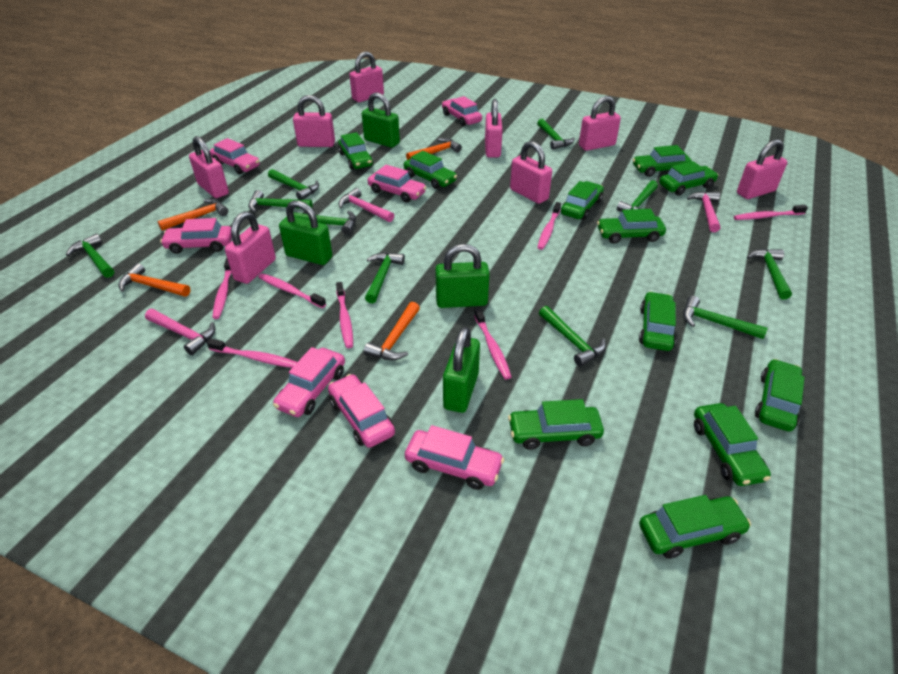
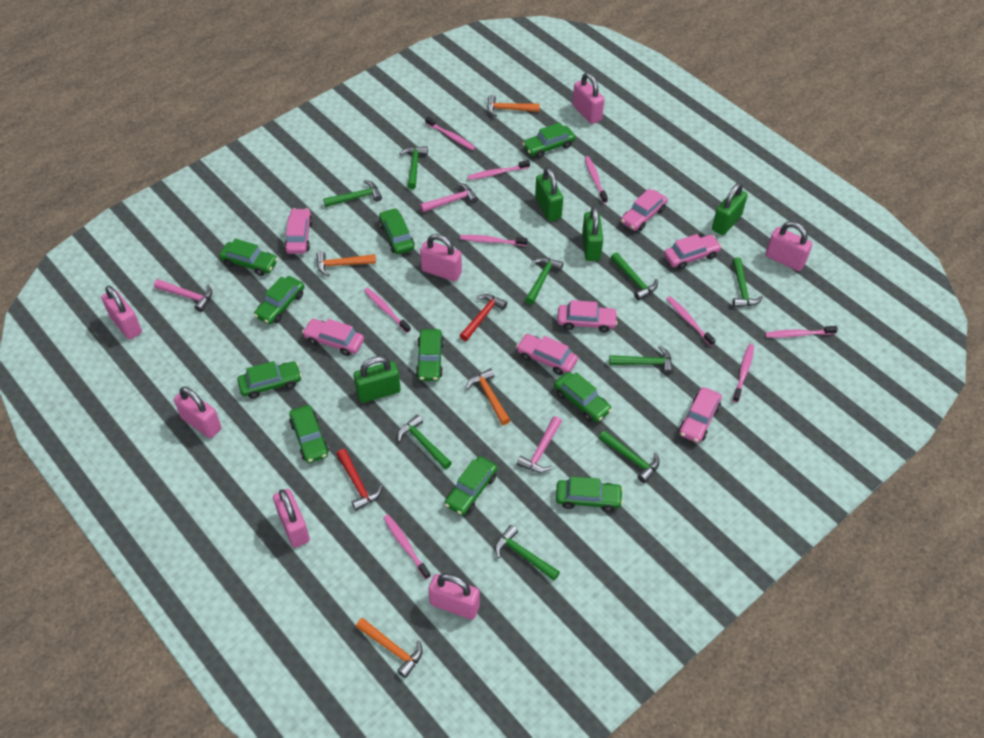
green car: [338,132,373,170] [404,151,457,189] [508,399,604,450] [561,181,604,220] [597,209,666,244] [633,145,692,177] [639,292,676,351] [639,495,751,559] [659,161,719,195] [694,403,771,486] [755,359,804,432] = 11 -> [219,239,278,276] [237,361,302,399] [254,276,304,324] [289,405,329,463] [379,208,415,254] [416,329,444,381] [445,456,498,516] [522,122,575,158] [554,372,612,422] [556,476,623,512] = 10
green hammer: [66,233,114,278] [248,190,313,212] [268,169,319,200] [293,211,356,235] [365,252,405,303] [537,119,575,150] [539,306,606,367] [617,180,658,212] [683,296,768,339] [747,249,792,300] = 10 -> [323,180,382,207] [398,415,452,469] [399,146,428,189] [495,525,560,581] [525,257,564,304] [599,431,660,483] [609,346,673,375] [611,252,658,300] [732,257,763,308] = 9
pink padlock: [189,136,229,198] [225,211,276,284] [293,95,335,147] [350,52,384,102] [485,99,503,158] [510,141,552,204] [579,96,621,151] [737,140,787,199] = 8 -> [101,286,142,340] [174,387,221,438] [273,489,310,548] [420,234,462,281] [429,574,480,620] [573,73,604,124] [766,222,812,271] = 7
pink toothbrush: [207,338,297,368] [212,258,231,319] [258,273,326,308] [336,282,353,348] [474,308,512,380] [537,202,561,250] [734,205,808,220] = 7 -> [364,288,411,333] [383,515,431,579] [425,116,476,150] [460,235,527,246] [468,160,530,180] [585,156,608,203] [666,296,716,346] [733,344,754,402] [765,326,838,338] = 9
red hammer: none = 0 -> [336,449,383,511] [460,294,507,341] = 2

